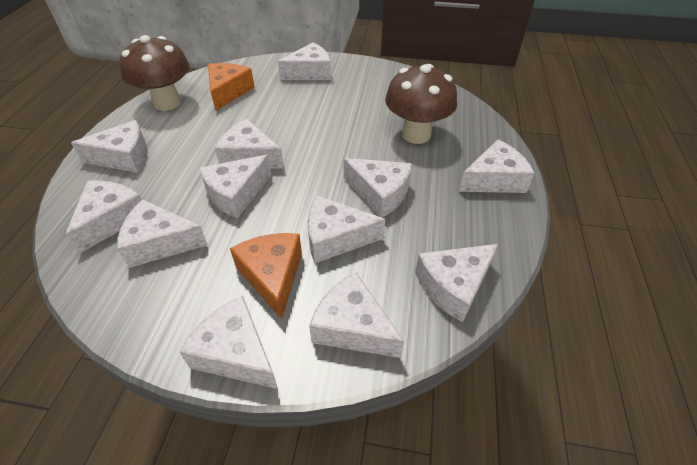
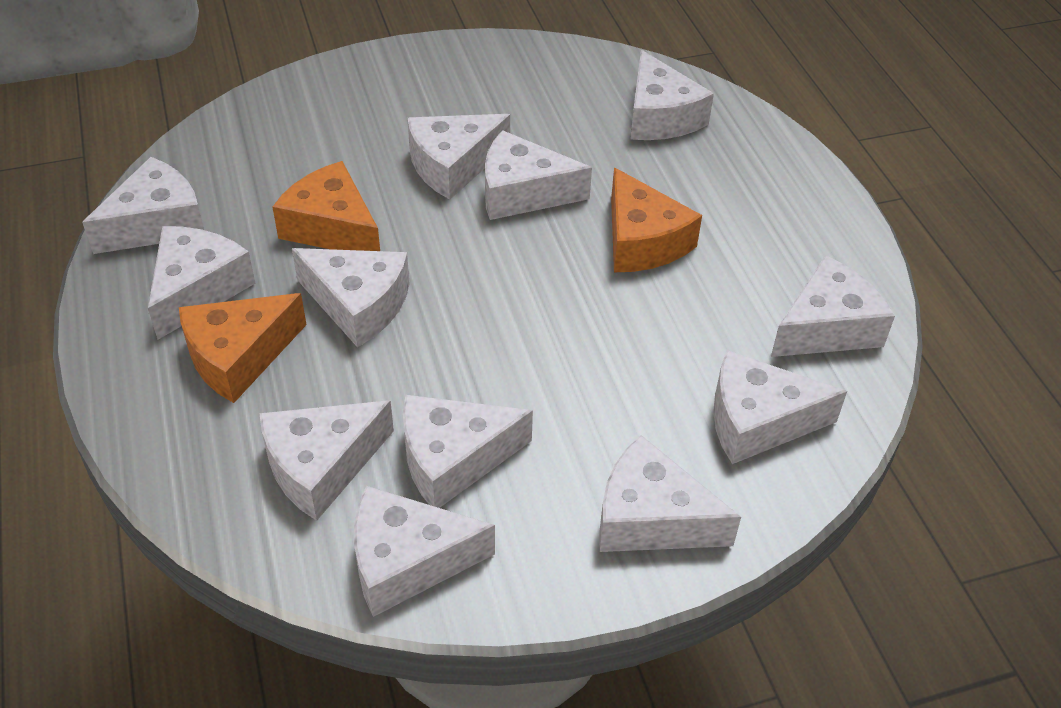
brown mushroom: [119,35,190,111] [385,64,457,144] = 2 -> none = 0
orange cheese: [208,63,255,111] [230,233,302,319] = 2 -> [179,293,306,403] [273,161,380,251] [611,168,702,272] = 3

